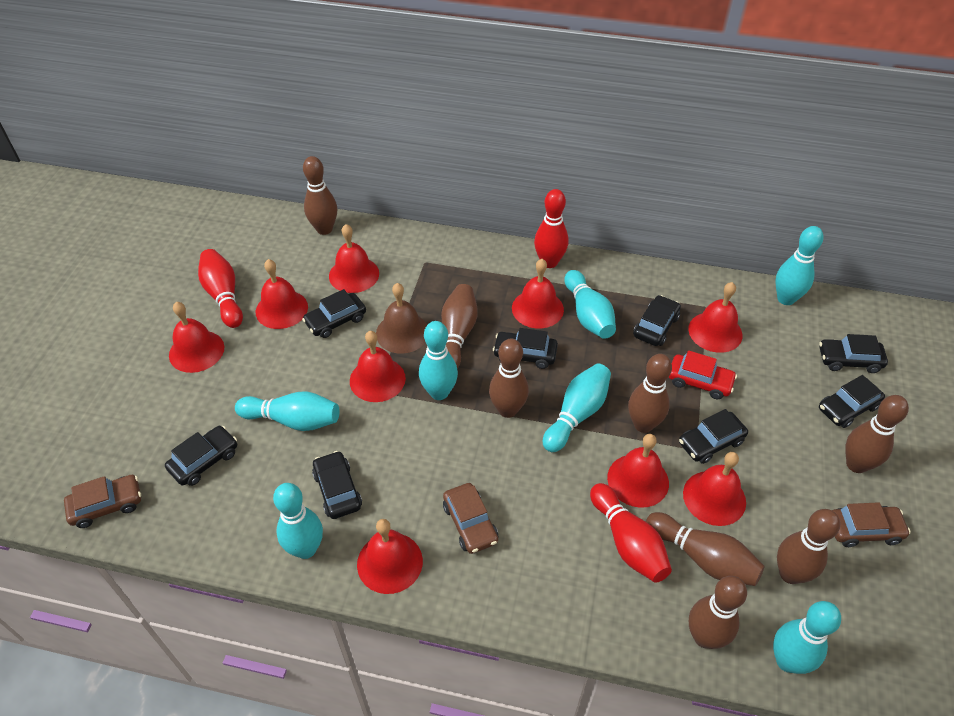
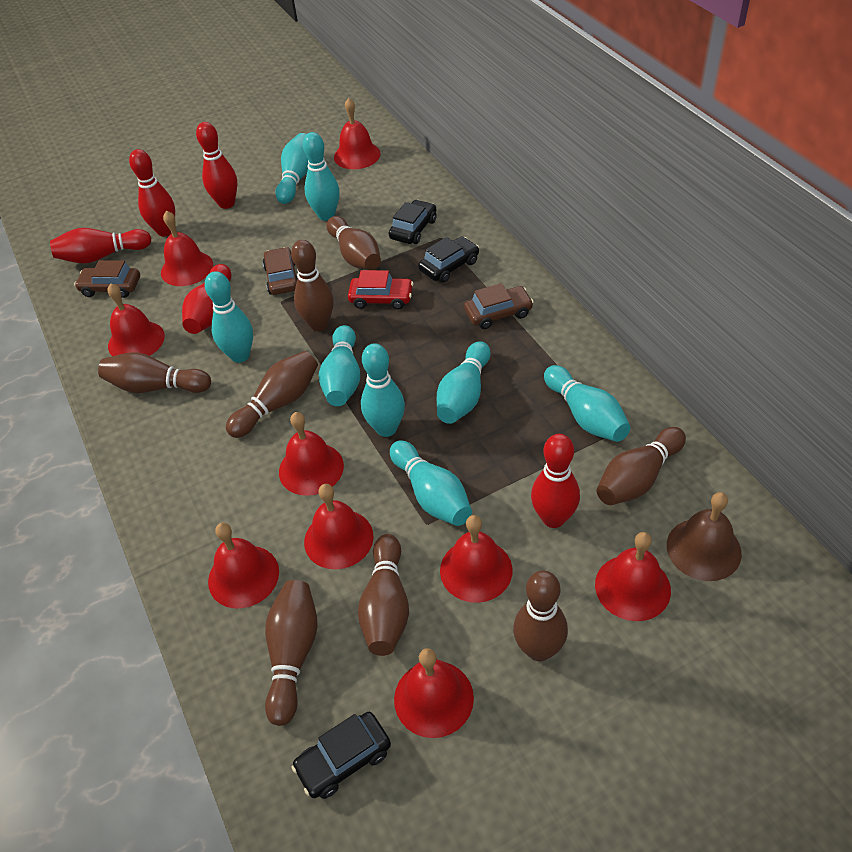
black car: [165,426,237,486] [302,289,366,338] [312,451,362,519] [493,328,558,369] [633,295,681,346] [679,409,748,464] [819,334,888,373] [819,375,885,428] = 8 -> [292,712,391,799] [389,200,437,244] [418,236,479,283] = 3
red bowling pin: [198,249,243,328] [534,189,568,268] [590,483,672,583] = 3 -> [50,228,151,263] [129,149,175,236] [182,264,231,334] [196,122,237,209] [531,434,580,528] = 5
turquoise bowling pin: [235,391,339,431] [273,483,323,559] [419,321,458,400] [543,363,611,452] [564,270,616,339] [773,601,841,674] [775,226,823,305] = 7 -> [205,271,253,363] [275,133,309,204] [303,132,340,221] [319,325,360,406] [361,343,405,437] [390,441,472,526] [437,341,490,424] [544,365,630,442] = 8

